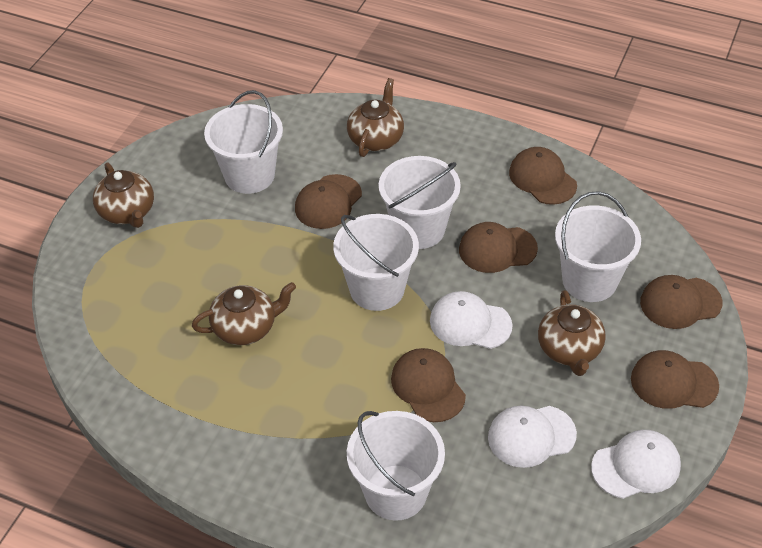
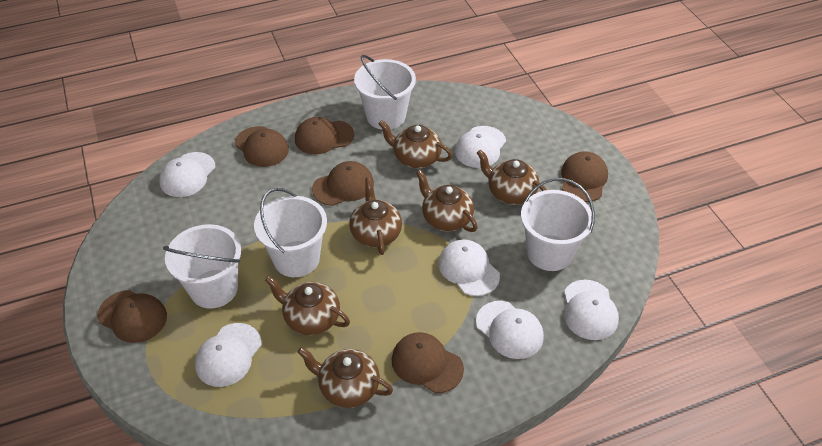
brown teapot: [93,162,154,228] [192,282,296,345] [347,78,404,157] [538,290,606,376] = 4 -> [265,276,350,335] [297,347,393,408] [349,177,402,255] [378,120,452,169] [416,170,478,232] [477,150,546,205] = 6
white bucket: [204,90,283,194] [333,214,419,311] [347,411,445,521] [379,156,461,249] [555,191,641,302] = 5 -> [163,224,241,309] [254,188,327,277] [354,55,416,130] [521,178,595,271] = 4
white cap: [430,291,513,349] [488,406,577,468] [591,430,681,499] = 3 -> [159,152,215,197] [195,323,261,387] [438,239,500,296] [455,126,506,168] [476,301,544,359] [564,280,619,340] = 6

